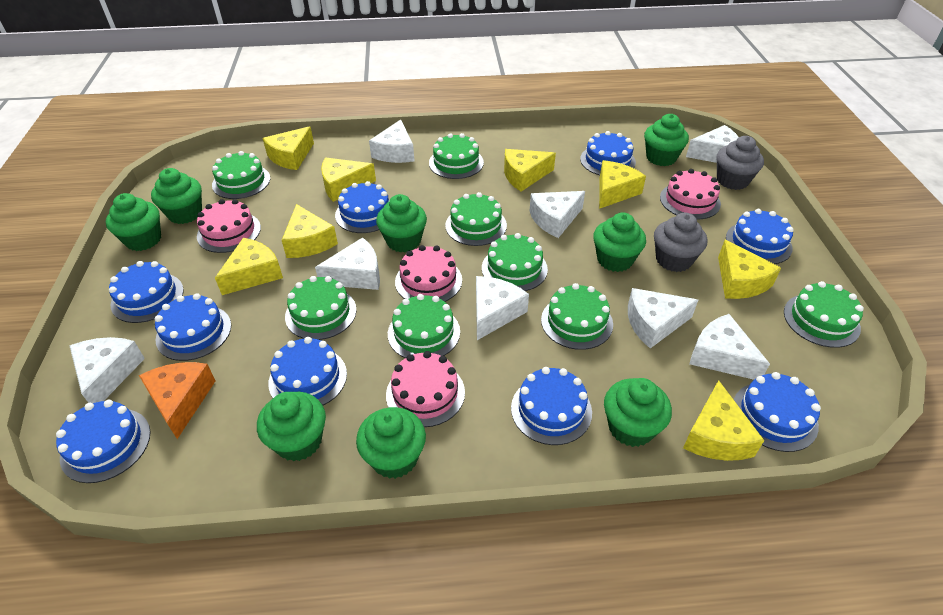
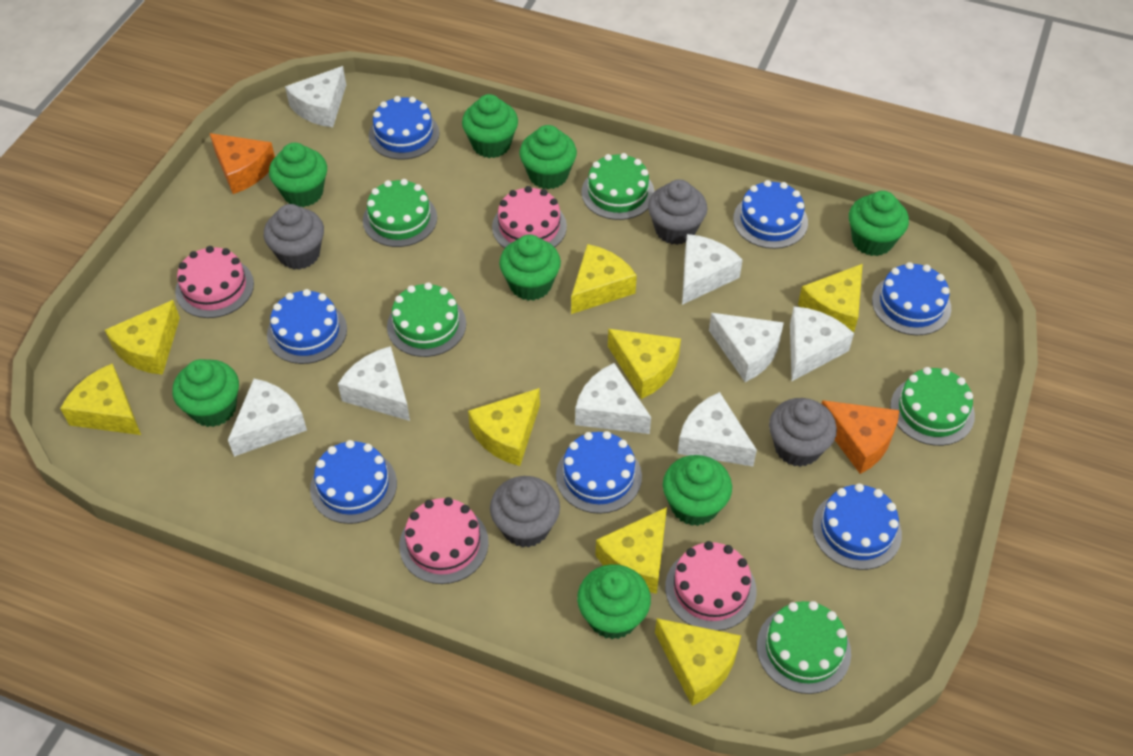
blue cake: [56,400,151,483] [109,261,184,323] [155,293,231,361] [268,337,347,405] [335,181,389,233] [511,367,592,445] [580,131,636,175] [726,209,794,264] [734,372,821,452] = 9 -> [267,289,347,364] [310,440,397,524] [369,96,439,159] [556,431,642,514] [733,180,808,249] [812,483,902,570] [872,262,951,336] = 7
green cake: [212,151,270,199] [285,276,356,340] [388,294,460,358] [429,133,484,179] [445,192,507,246] [482,233,548,291] [541,283,613,350] [784,281,864,348] = 8 -> [363,179,437,247] [387,282,466,357] [581,153,655,220] [757,601,851,694] [890,367,975,446] = 5
grey cupcake: [654,213,707,272] [717,136,764,190] = 2 -> [264,204,324,270] [490,476,560,548] [648,179,707,245] [769,398,837,467] = 4
orange cheese: [139,362,215,439] = 1 -> [210,133,275,194] [822,400,899,474] = 2

